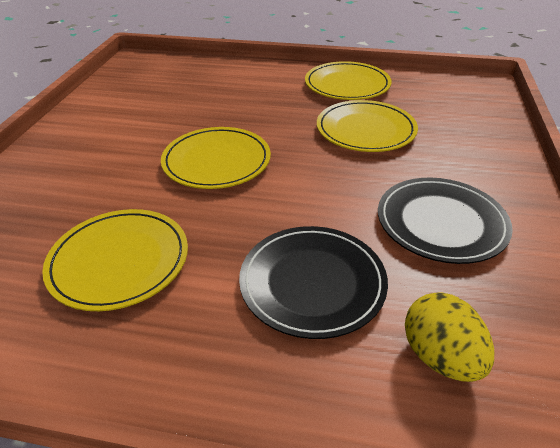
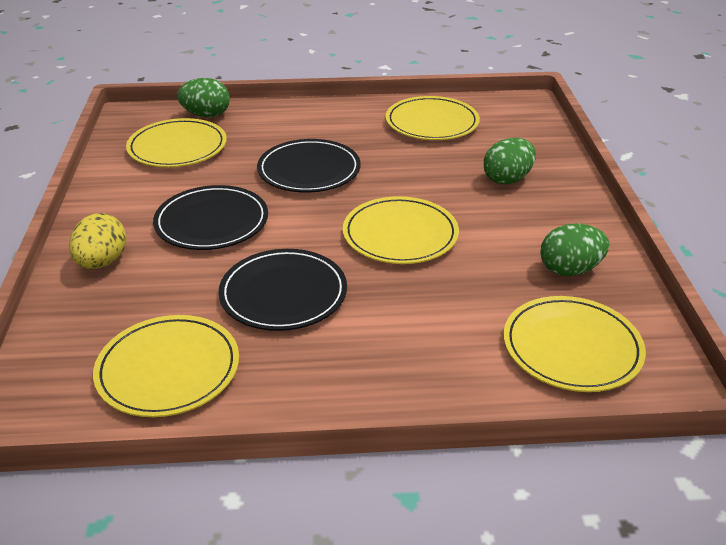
black plate: [239,226,388,339] [378,178,513,264] = 2 -> [153,185,268,250] [218,249,347,331] [257,139,361,192] = 3
green egg: none = 0 -> [177,78,230,117] [484,138,536,185] [541,223,609,276] = 3
yellow plate: [42,209,188,311] [161,127,271,189] [305,61,392,100] [317,100,418,152] = 4 -> [93,315,239,417] [126,118,227,167] [343,196,459,264] [386,96,480,140] [503,296,646,392] = 5

